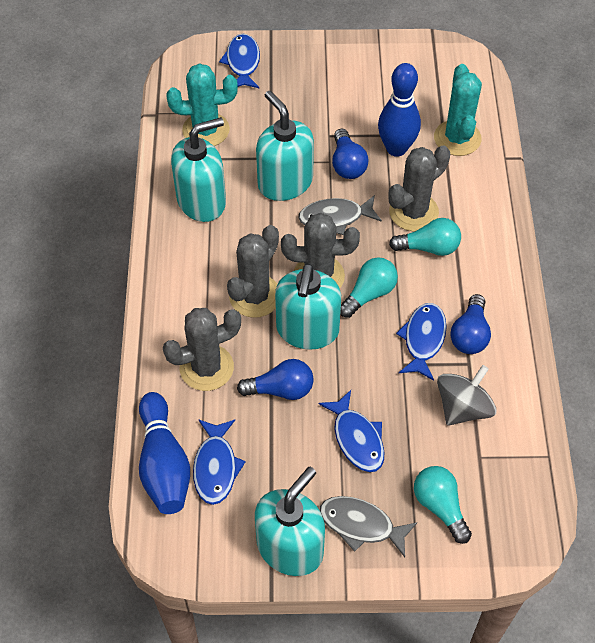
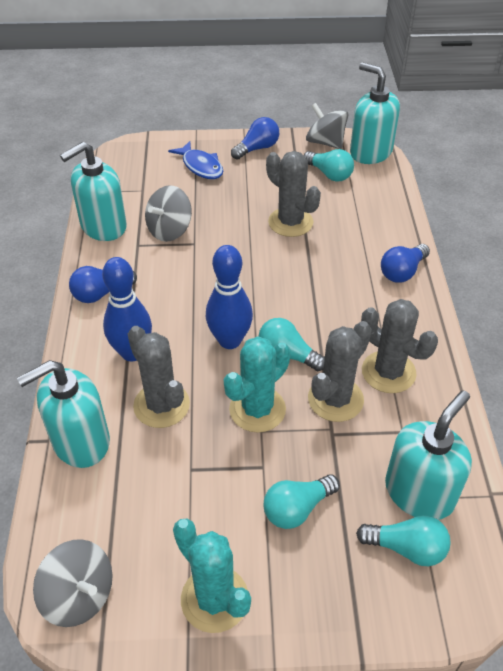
blue fish: [193,419,246,505] [219,34,260,88] [319,390,384,472] [396,303,447,381] = 4 -> [168,141,223,179] = 1
grey fish: [298,195,382,235] [320,496,417,557] = 2 -> none = 0
grey spinning top: [437,365,496,426] = 1 -> [33,539,113,627] [145,185,192,242] [306,103,349,149] = 3
turquoise light bulb: [340,257,398,318] [389,218,461,256] [414,466,472,544] = 3 -> [259,318,325,371] [263,474,340,529] [303,149,354,182] [356,515,451,566] = 4

